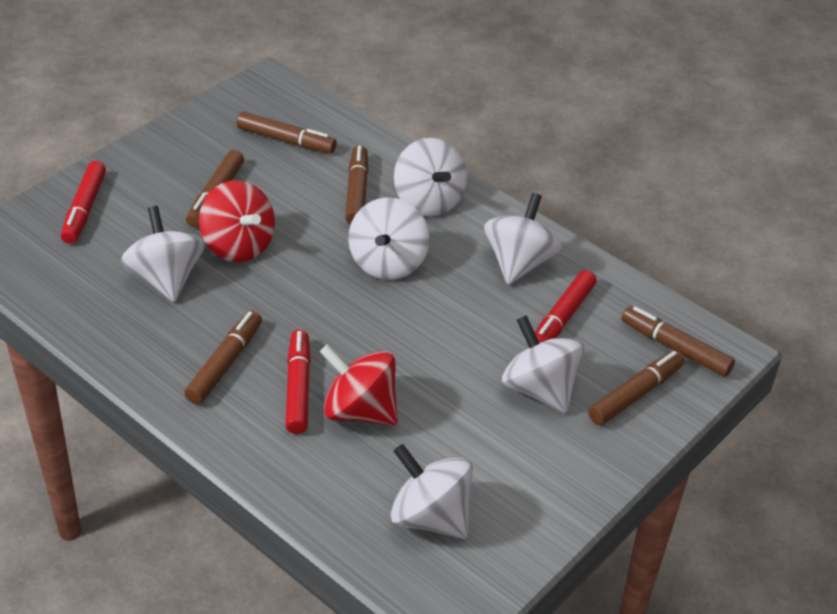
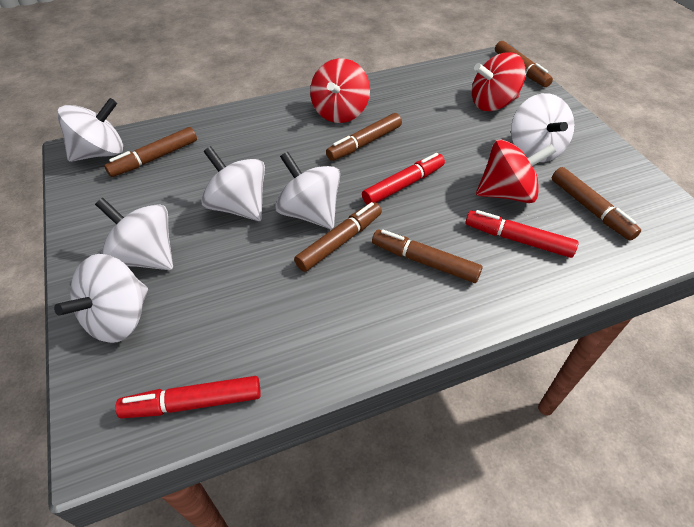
red spinning top: [199,180,275,262] [320,344,398,426] = 2 -> [310,58,370,123] [472,52,526,111] [476,139,556,203] = 3

